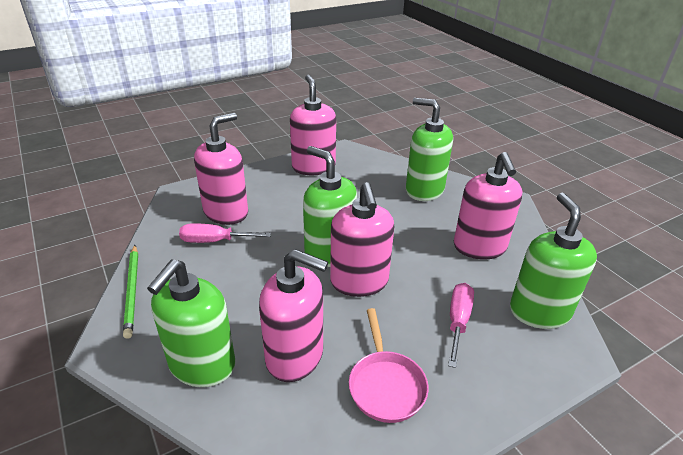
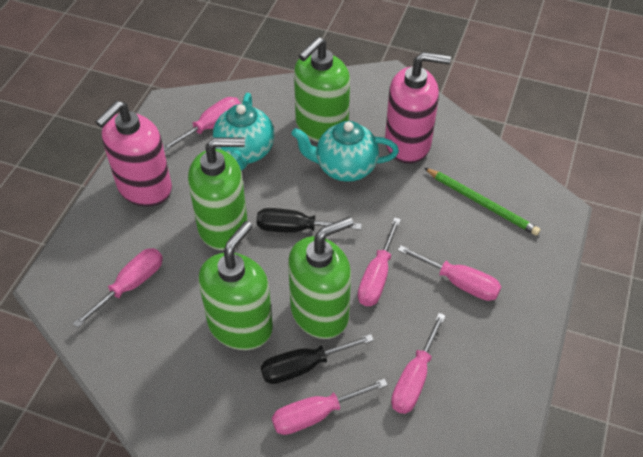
black screwdriver: none = 0 -> [256,208,362,232] [261,334,374,384] = 2
pink pan: [349,308,429,423] = 1 -> none = 0
pink screwdriver: [179,223,271,243] [448,283,474,368] = 2 -> [73,248,163,328] [163,97,241,152] [272,378,388,435] [358,217,401,306] [391,313,446,414] [398,245,502,301] = 6
pink soap dispenser: [194,113,248,225] [259,249,328,382] [290,75,336,175] [330,182,394,297] [454,152,522,259] = 5 -> [96,101,172,207] [385,52,451,164] = 2
turquoise teapot: none = 0 -> [213,93,274,171] [291,121,399,182] = 2

